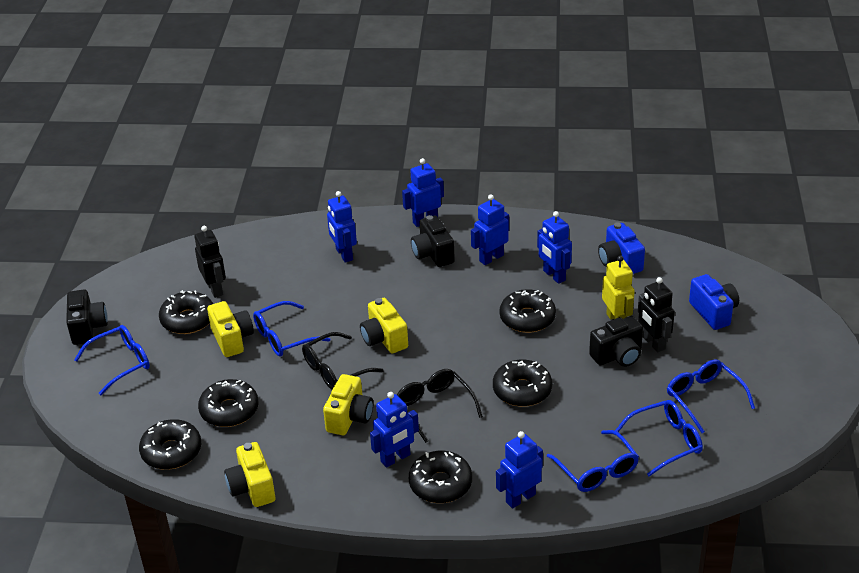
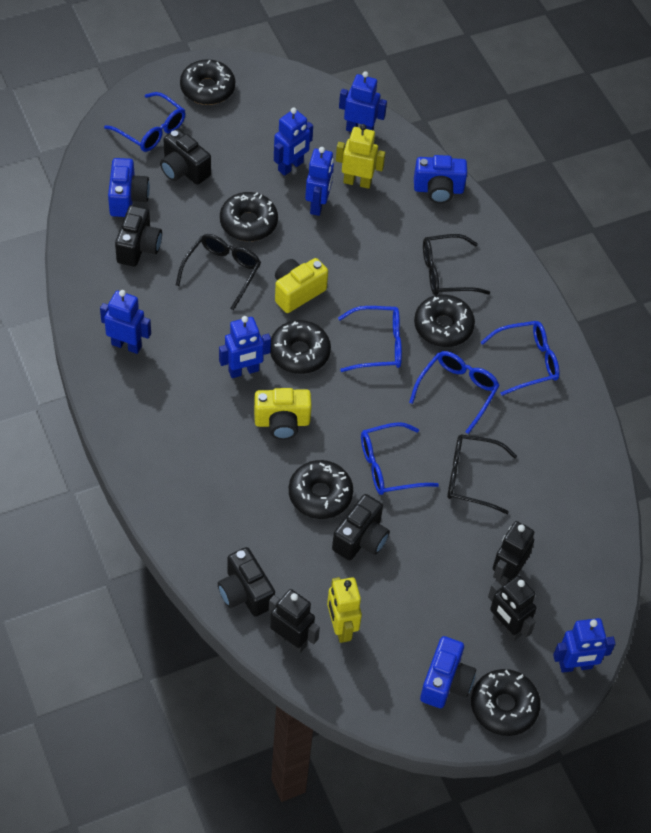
black camera: [66,289,108,345] [411,215,455,267] [589,316,643,367] = 3 -> [115,205,162,266] [160,129,211,185] [218,547,275,617] [332,494,390,560] = 4
black glasses: [302,332,384,390] [397,369,483,443] = 2 -> [176,234,261,310] [423,234,490,295] [447,434,517,514] = 3
black robot: [194,226,226,298] [638,277,675,352] = 2 -> [269,589,320,653] [488,575,536,641] [493,521,534,586] = 3
blue camera: [598,222,645,274] [689,274,739,330] = 2 -> [108,158,150,217] [414,155,467,204] [420,636,476,708] = 3
yellow camera: [207,301,254,357] [224,442,275,507] [323,374,373,435] [360,298,408,353] = 4 -> [254,388,312,440] [275,258,328,313] = 2
yellow robot: [602,255,635,319] = 1 -> [327,577,362,643] [336,124,385,189] = 2

